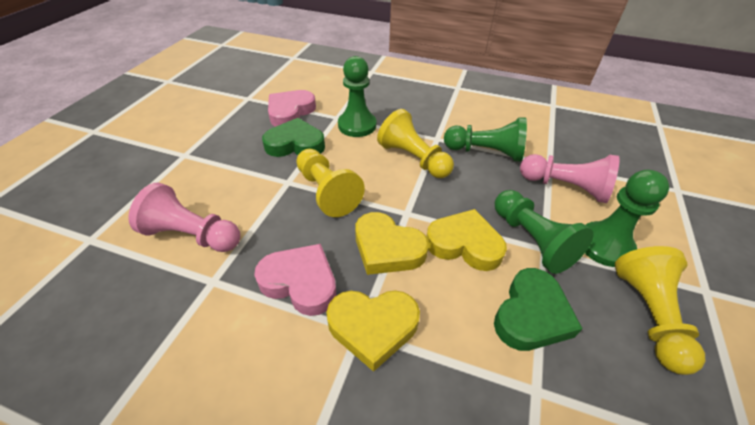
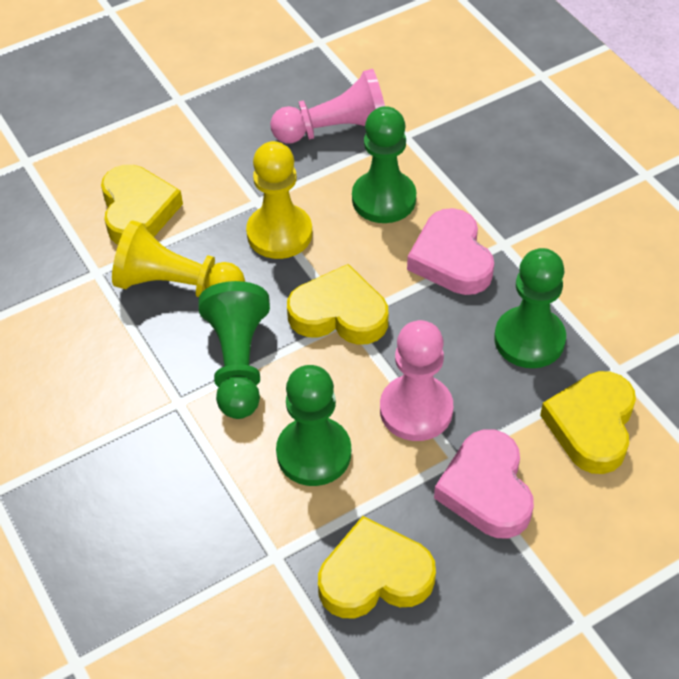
green heart: [262,118,325,157] [494,268,583,351] = 2 -> none = 0
yellow heart: [326,290,420,372] [355,212,429,275] [426,209,507,271] = 3 -> [101,165,183,245] [287,264,388,345] [318,516,436,618] [540,371,636,474] = 4
yellow pawn: [296,149,365,217] [377,109,454,178] [615,246,705,375] = 3 -> [112,220,245,297] [246,141,312,259] = 2

